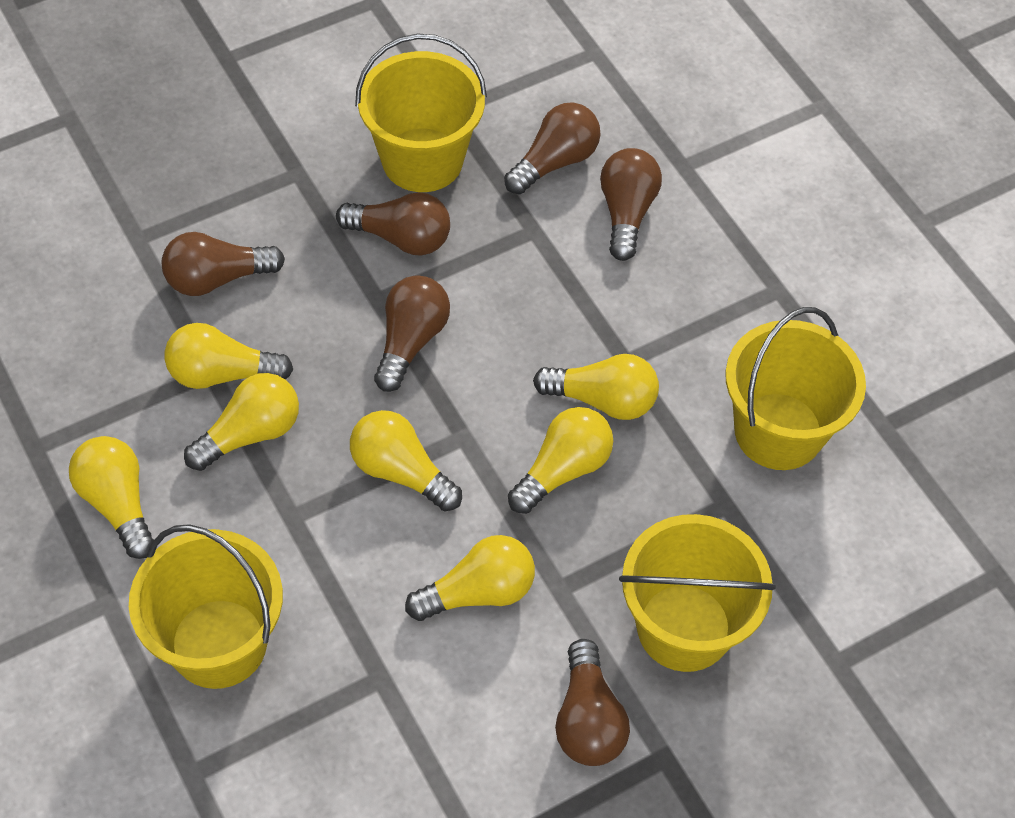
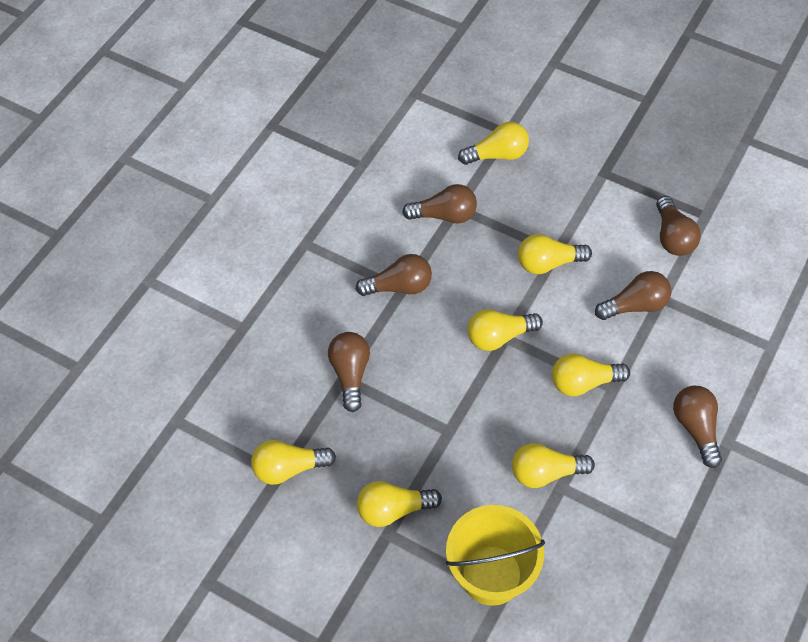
yellow bucket: [129,524,283,689] [355,34,487,192] [619,514,776,672] [725,307,866,470] = 4 -> [445,505,545,606] = 1

